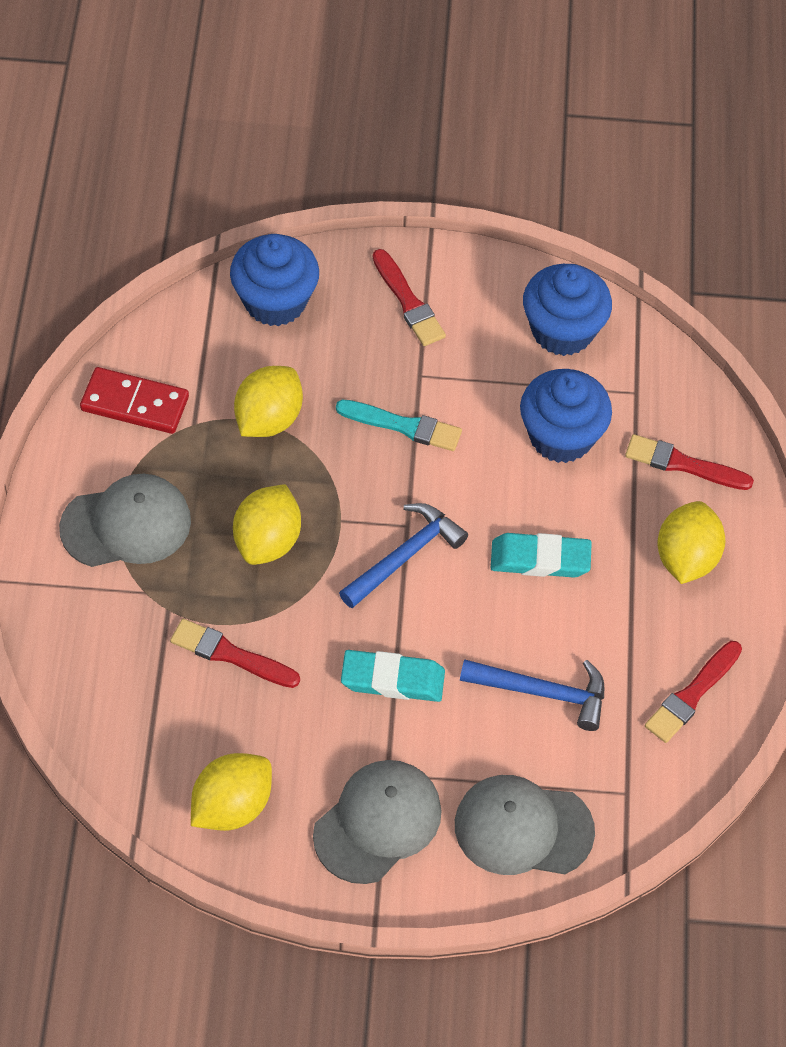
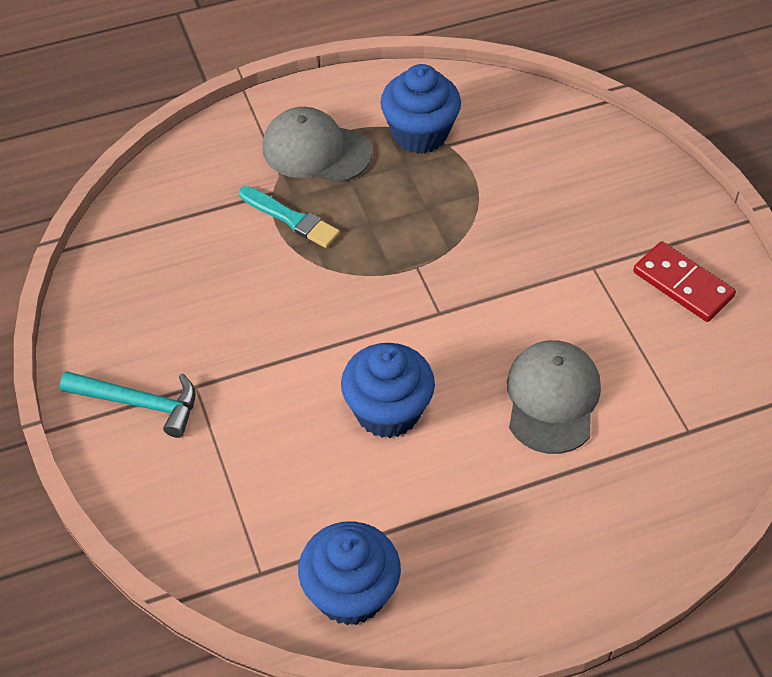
blue hammer: [339,503,468,608] [460,659,604,731] = 2 -> none = 0
grey cap: [59,474,191,567] [313,760,442,884] [455,775,595,875] = 3 -> [262,107,372,183] [507,340,601,454] = 2
red brush: [170,619,300,688] [373,249,446,346] [625,434,754,490] [645,641,742,743] = 4 -> none = 0
turquoise eraser: [341,650,445,702] [491,533,592,578] = 2 -> none = 0
turquoise hammer: none = 0 -> [60,371,196,438] = 1
yellow lemon: [191,753,272,831] [233,484,301,565] [234,366,303,437] [658,501,725,584] = 4 -> none = 0

